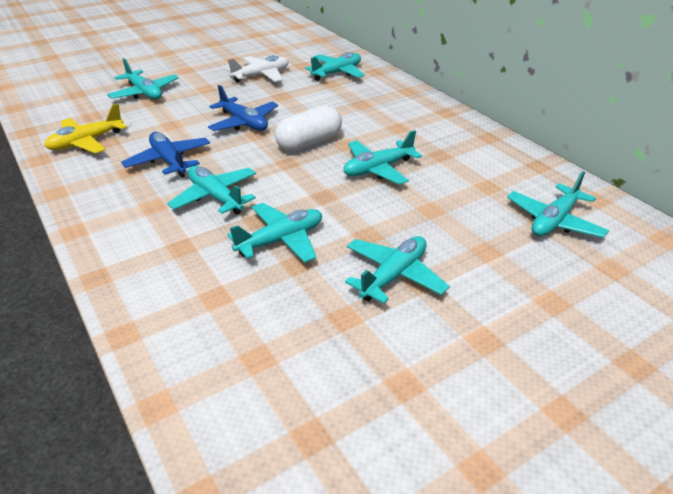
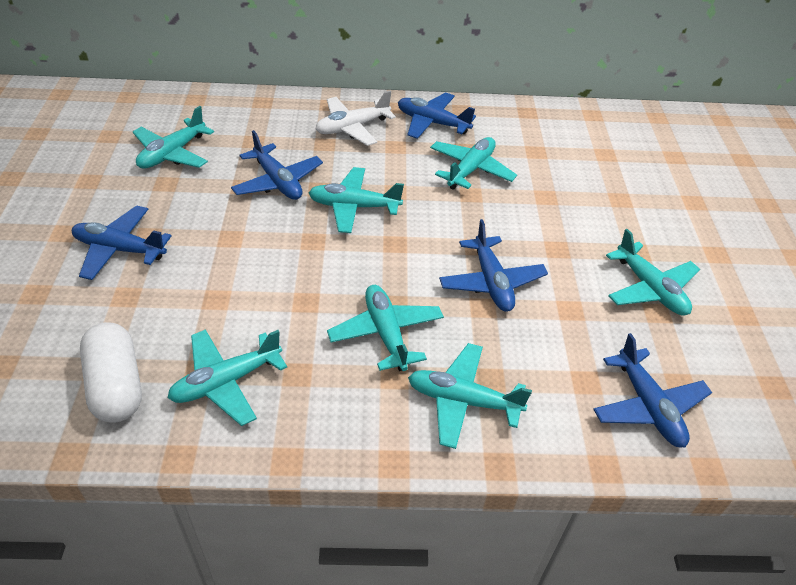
blue plane: [121,132,210,178] [208,85,278,131] = 2 -> [72,205,171,280] [231,130,323,200] [398,92,476,139] [439,219,548,312] [593,333,712,448] = 5
yellow plane: [44,103,127,154] = 1 -> none = 0

